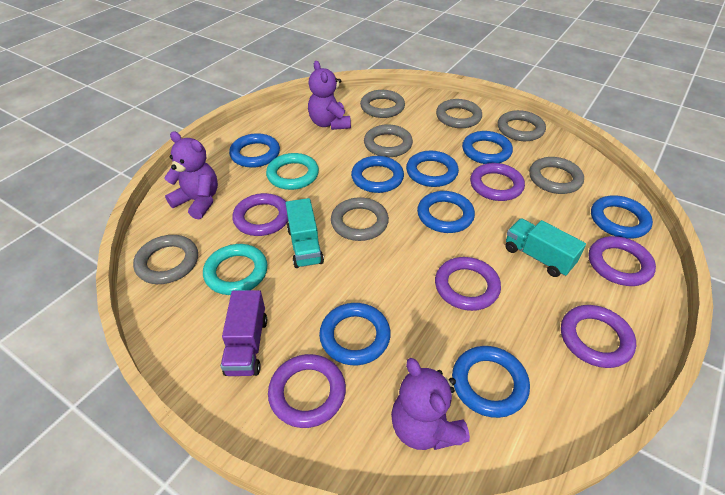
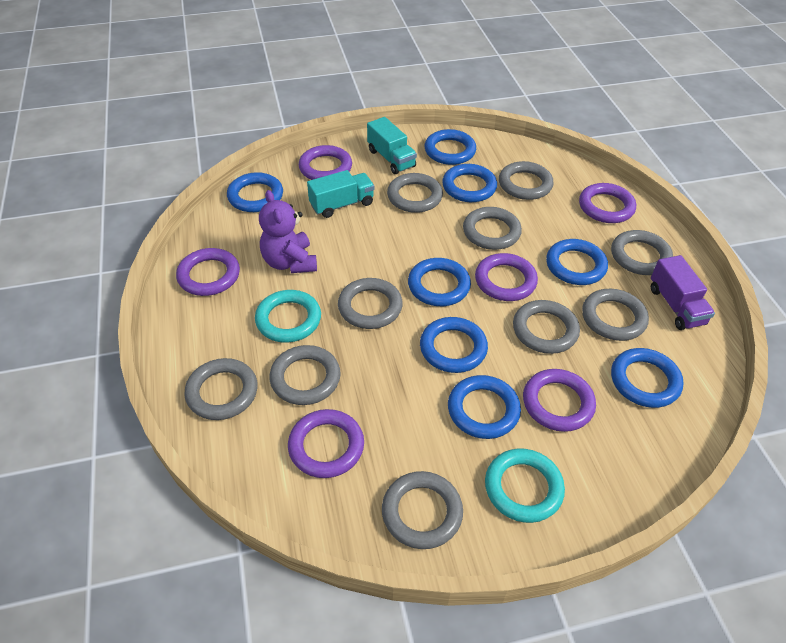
grey ring: [133,235,198,284] [331,197,389,241] [360,90,405,118] [364,124,413,157] [436,99,482,128] [498,110,546,141] [529,157,584,194] = 7 -> [184,358,258,420] [269,345,341,405] [338,278,403,329] [382,471,463,549] [387,173,443,213] [463,207,522,250] [499,161,554,200] [513,300,580,354] [582,289,649,341] [611,230,673,275] = 10
purple teddy bear: [164,131,218,219] [308,61,351,130] [391,358,470,450] = 3 -> [259,190,317,273] = 1

